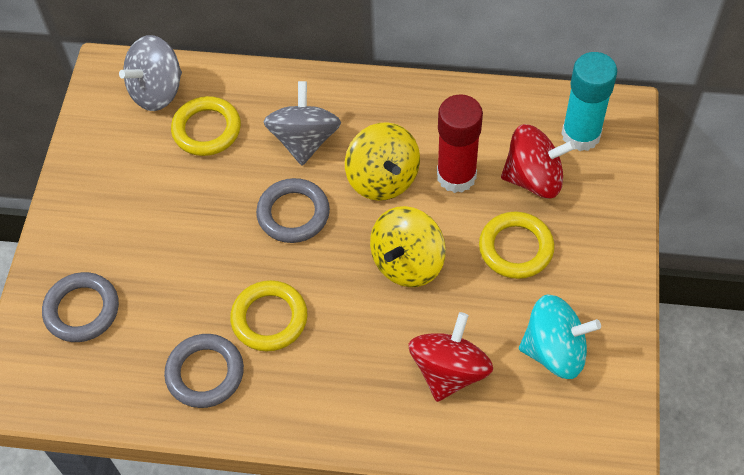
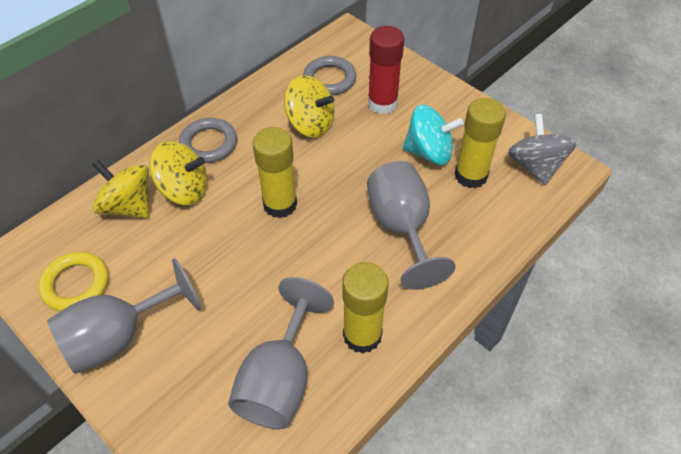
grey goblet: none = 0 -> [47,258,201,374] [228,277,334,429] [367,161,455,290] = 3
grey ring: [42,272,119,342] [164,334,244,408] [256,178,330,243] = 3 -> [179,118,237,163] [303,56,357,95] = 2
grey spinning top: [119,35,182,111] [263,81,341,166] = 2 -> [508,114,576,185] = 1
red spinning top: [408,312,493,402] [501,124,575,198] = 2 -> none = 0
turquoise glue stick: [561,52,617,151] = 1 -> none = 0
yellow glue stick: none = 0 -> [253,127,297,218] [342,262,389,354] [455,98,506,188] = 3
yellow ring: [171,96,241,156] [230,280,307,351] [479,211,555,279] = 3 -> [38,252,108,311] = 1
yellow spinning top: [345,122,420,201] [370,206,446,287] = 2 -> [92,160,149,218] [150,141,207,205] [284,75,334,138] = 3

